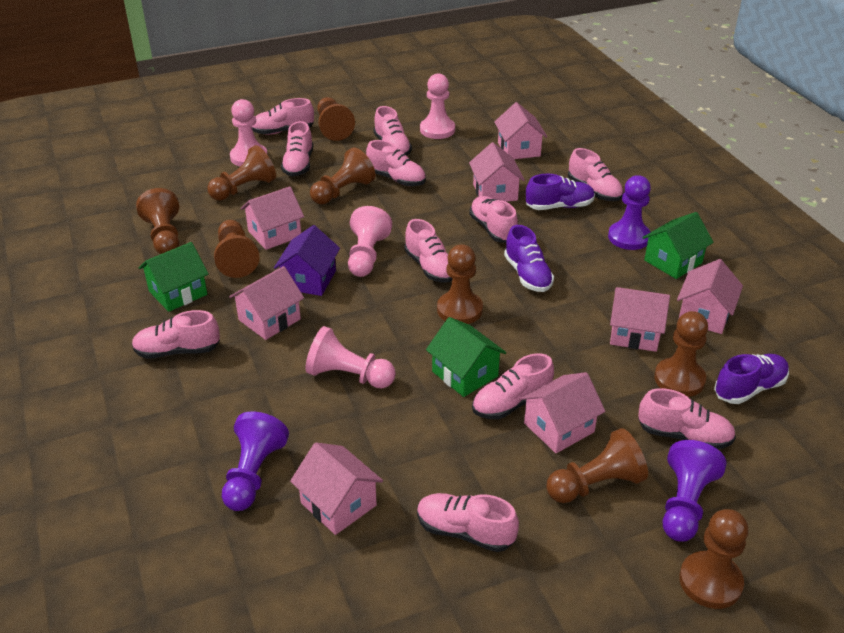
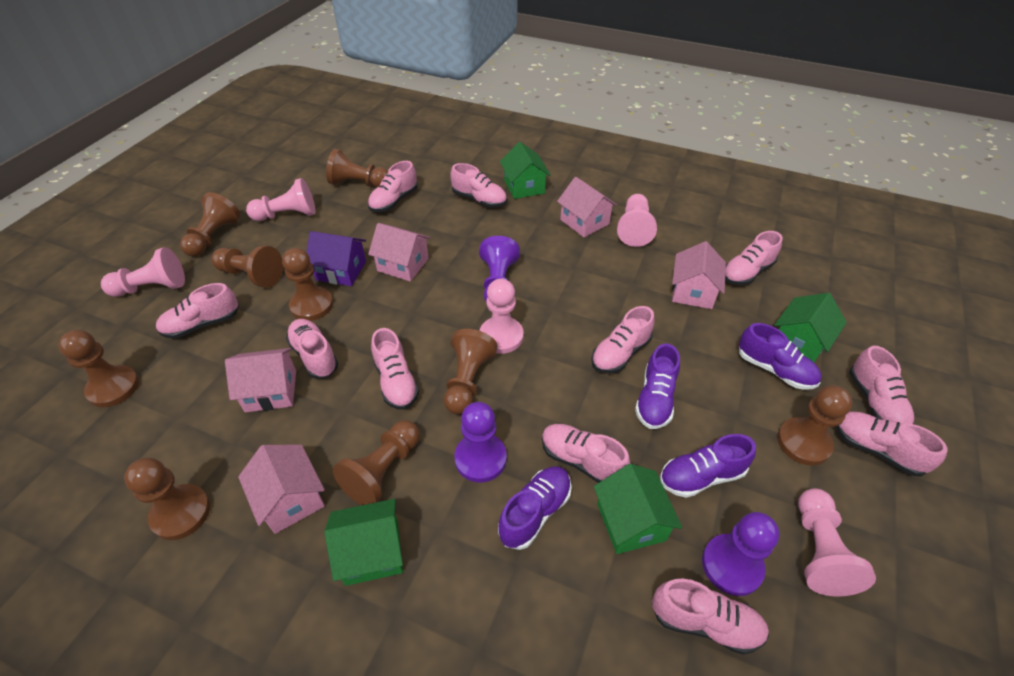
green house: [139,242,209,312] [426,317,506,397] [643,212,714,279] = 3 -> [325,499,403,586] [500,142,551,199] [594,464,682,554] [775,293,847,362] = 4
pink house: [229,266,304,340] [241,186,304,250] [290,442,383,535] [469,143,525,202] [494,102,547,159] [520,372,605,453] [610,287,670,352] [677,259,743,334] = 8 -> [225,348,296,412] [238,445,325,534] [368,223,431,282] [557,177,617,237] [672,241,726,309] = 5
pink pawn: [230,99,267,167] [305,326,396,388] [348,206,392,277] [420,73,455,139] = 4 -> [101,247,185,297] [246,178,316,221] [480,279,524,354] [617,194,657,247] [798,489,876,596] = 5
purple shoe: [504,225,554,292] [526,174,595,210] [714,354,789,404] = 3 -> [498,467,572,550] [635,343,680,429] [660,434,756,498] [739,323,821,390] = 4

